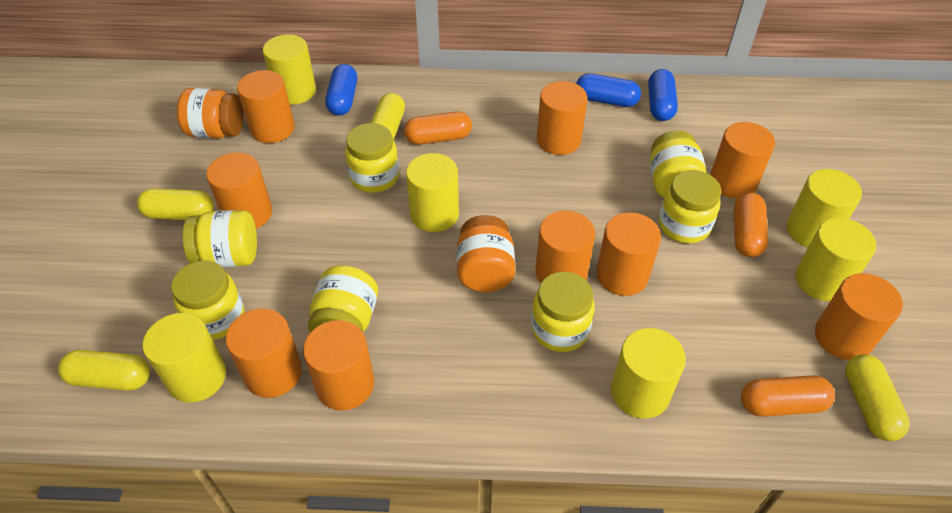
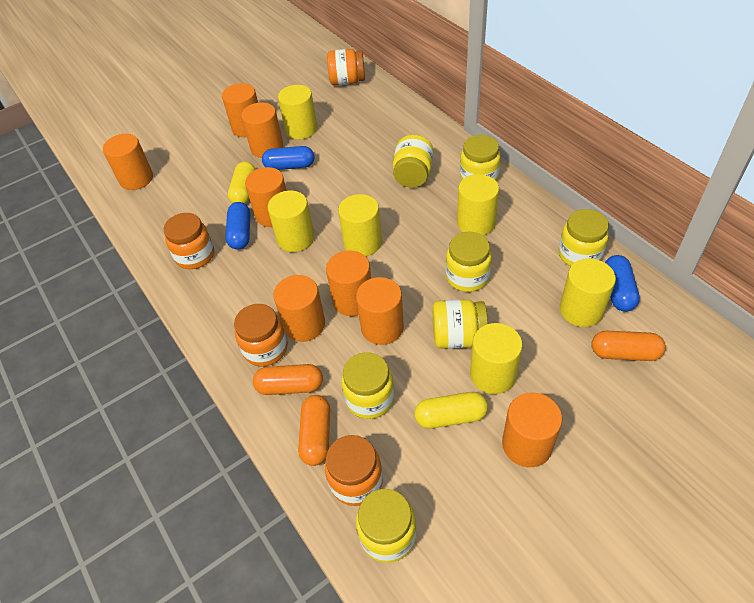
orange cylinder: [206,152,272,229] [226,308,302,398] [237,70,295,143] [303,320,374,410] [535,210,595,284] [537,81,588,155] [597,212,661,296] [710,122,775,199] [815,273,903,360] = 9 -> [103,134,153,190] [222,83,258,137] [241,102,283,158] [245,167,287,227] [273,275,325,342] [326,250,371,316] [356,277,404,345] [502,393,562,467] = 8
orange jar: [177,88,244,139] [457,215,515,292] = 2 -> [164,213,214,269] [234,304,288,366] [325,435,383,506] [327,49,365,86] = 4
yellow capsule: [58,350,150,391] [137,188,214,220] [370,93,405,140] [845,354,910,441] = 4 -> [228,161,256,204] [415,392,488,429] = 2

